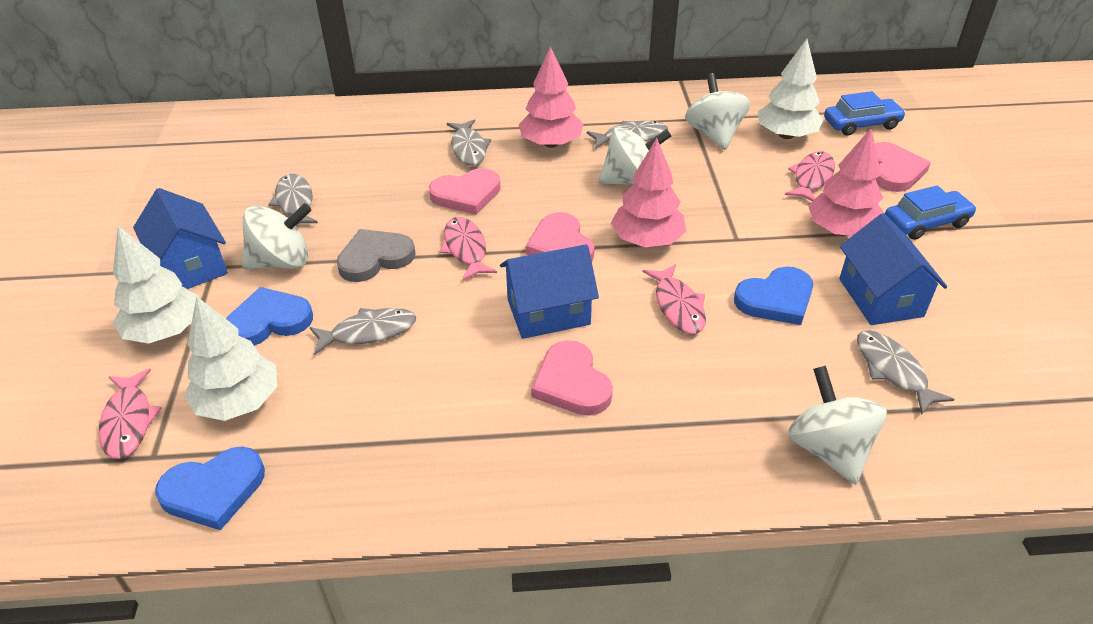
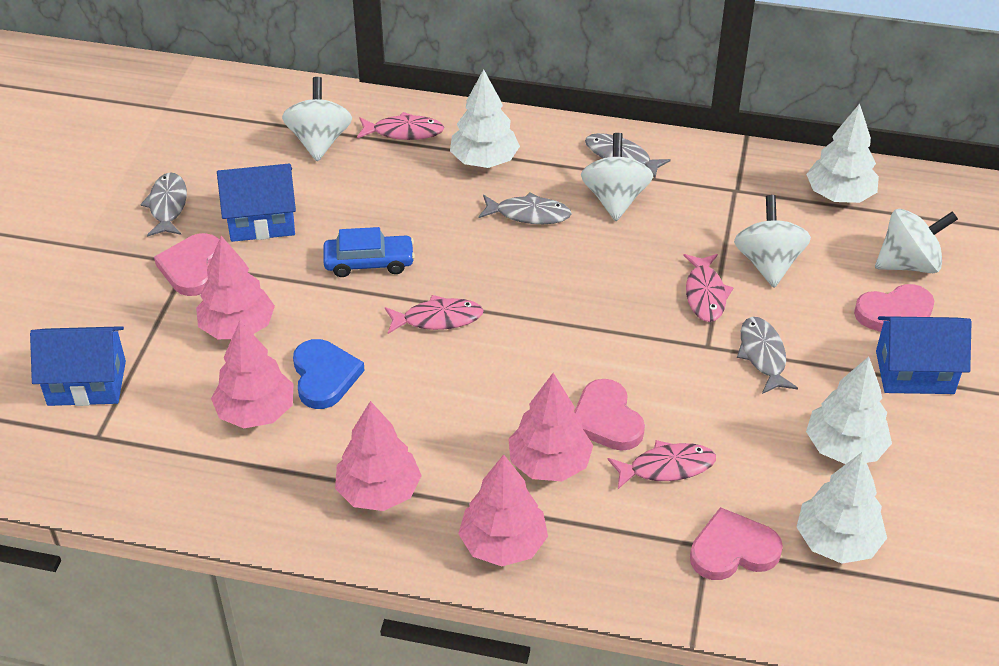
blue car: [824,91,906,136] [885,186,977,240] = 2 -> [323,227,415,277] = 1
blue heart: [155,446,265,530] [226,287,313,346] [734,267,813,325] = 3 -> [293,339,365,409] = 1
grey fish: [268,174,318,224] [310,308,416,355] [447,119,491,166] [587,121,668,149] [857,330,954,415] = 5 -> [140,172,187,237] [478,192,572,224] [585,133,671,178] [737,317,798,394] = 4
grey heart: [336,229,416,282] = 1 -> none = 0
pink tree: [519,46,584,148] [611,138,686,247] [808,128,885,236] = 3 -> [196,236,275,339] [211,321,294,428] [335,401,422,511] [458,454,548,566] [508,373,593,481] = 5
white tree: [113,226,199,344] [184,296,278,421] [758,39,823,139] = 3 -> [450,69,520,168] [797,452,887,564] [806,103,879,203] [806,356,892,464] = 4

